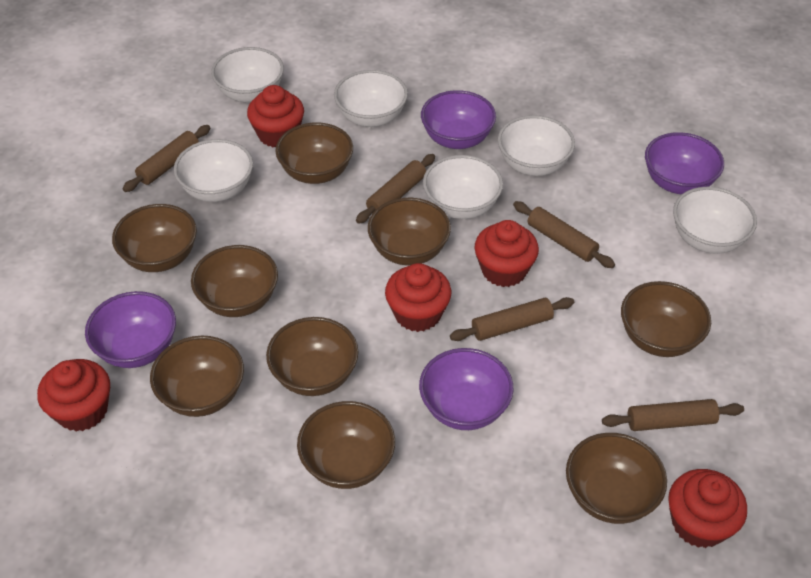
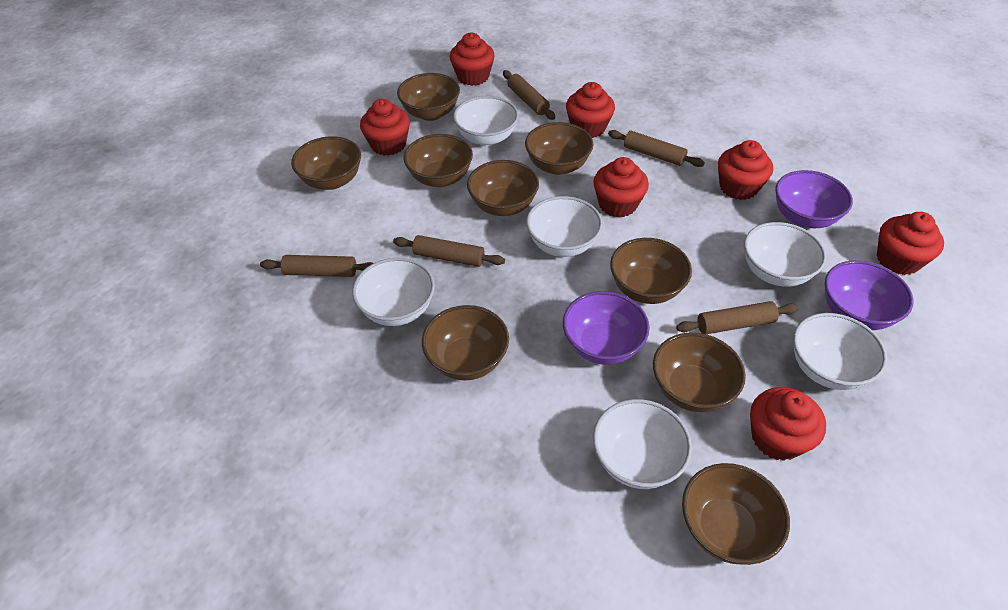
purple bowl: [85,291,176,368] [419,348,514,430] [421,90,496,149] [645,132,724,194] = 4 -> [563,291,650,365] [775,170,853,228] [825,260,913,330] = 3
red cupcake: [37,359,110,432] [247,85,304,147] [385,263,451,332] [475,220,539,287] [668,469,747,548] = 5 -> [360,99,410,156] [450,33,495,86] [566,82,615,138] [593,157,649,217] [718,140,773,200] [750,387,826,461] [877,212,944,275] = 7

